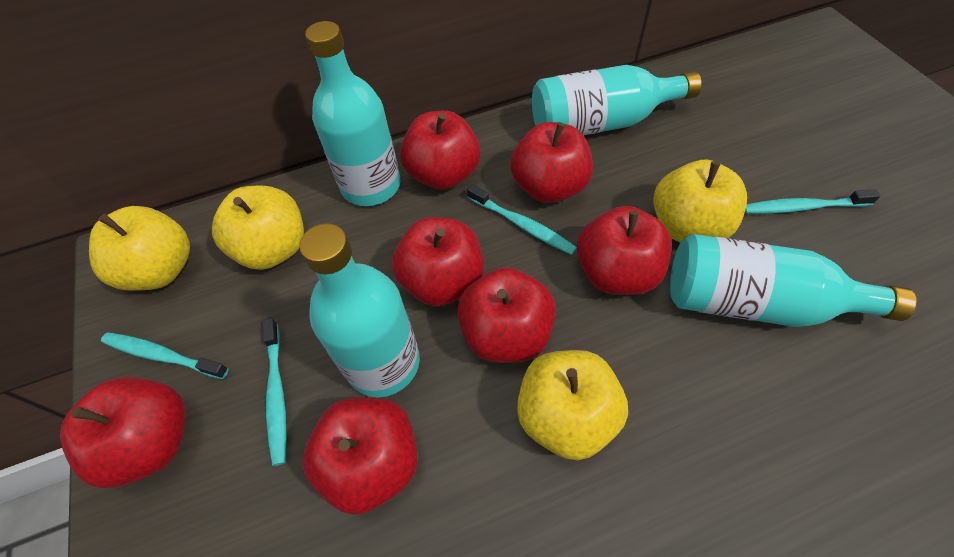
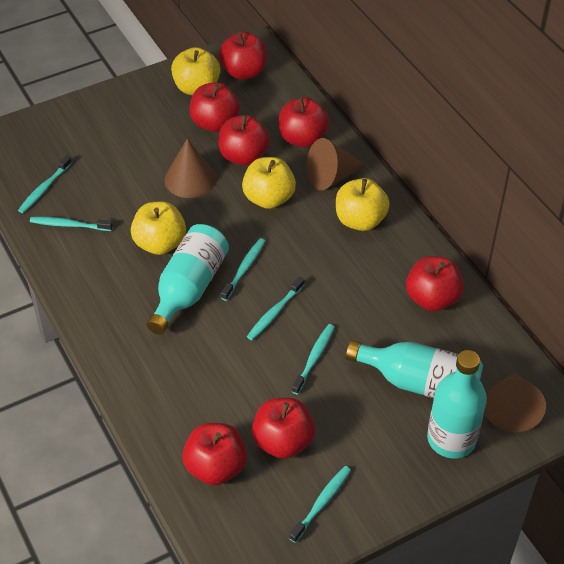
brown cone: none = 0 -> [164,139,216,198] [307,138,366,190] [484,373,546,432] = 3
turquoise bottle: [299,223,420,397] [305,21,400,206] [532,65,702,135] [670,234,917,327] = 4 -> [147,224,229,335] [346,340,483,398] [427,350,487,458] = 3
turquoise toothbrush: [101,332,228,379] [262,318,286,466] [467,184,577,255] [745,189,880,214] = 4 -> [18,155,72,213] [30,217,113,231] [221,238,265,301] [247,277,305,340] [289,466,351,543] [292,324,335,395] = 6

